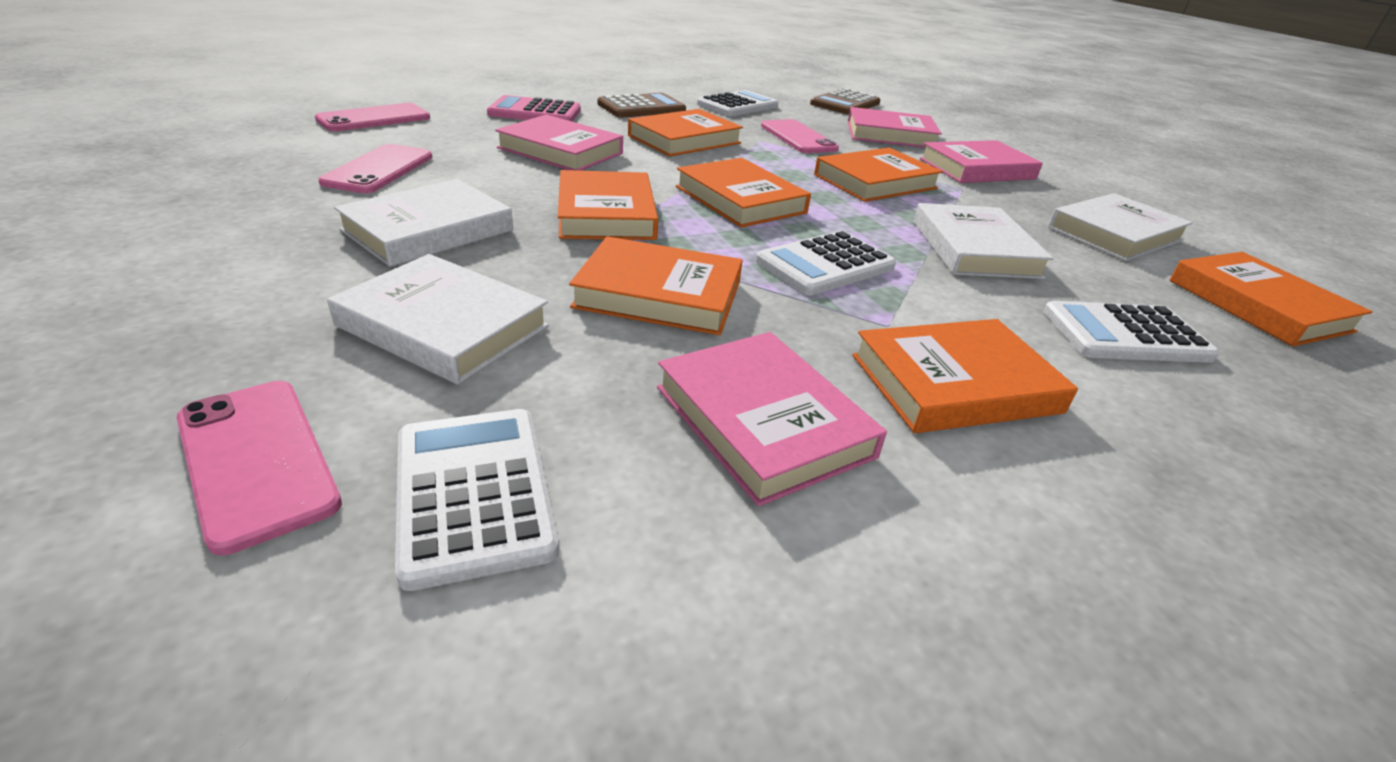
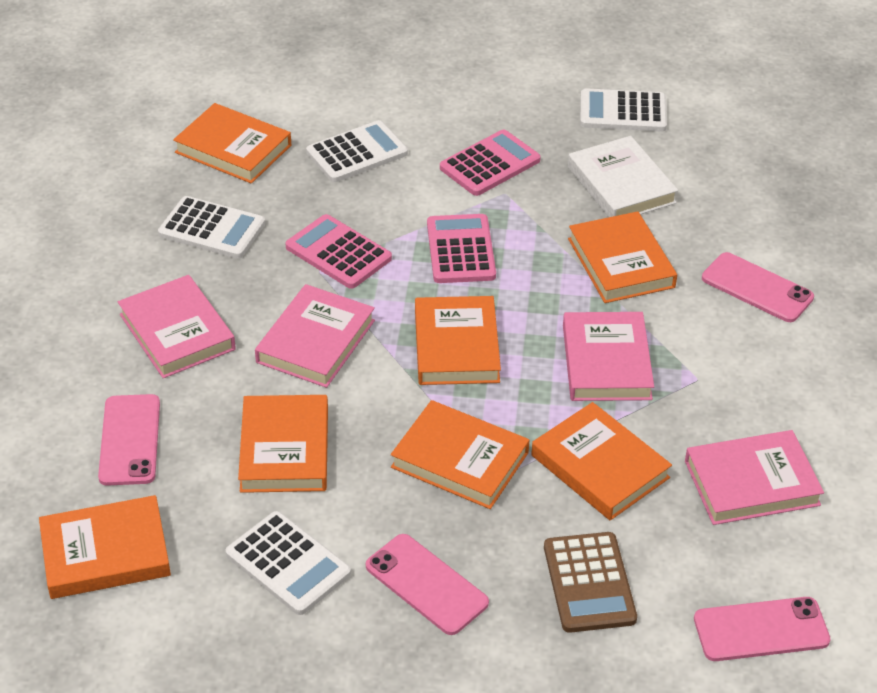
brown calculator: [597,93,686,118] [810,88,881,115] = 2 -> [544,532,637,633] = 1
pink calculator: [487,95,581,121] = 1 -> [286,214,392,289] [427,214,496,283] [440,130,541,196] = 3
white book: [327,254,549,385] [334,179,513,267] [913,203,1054,279] [1048,193,1193,261] = 4 -> [568,136,678,217] = 1

